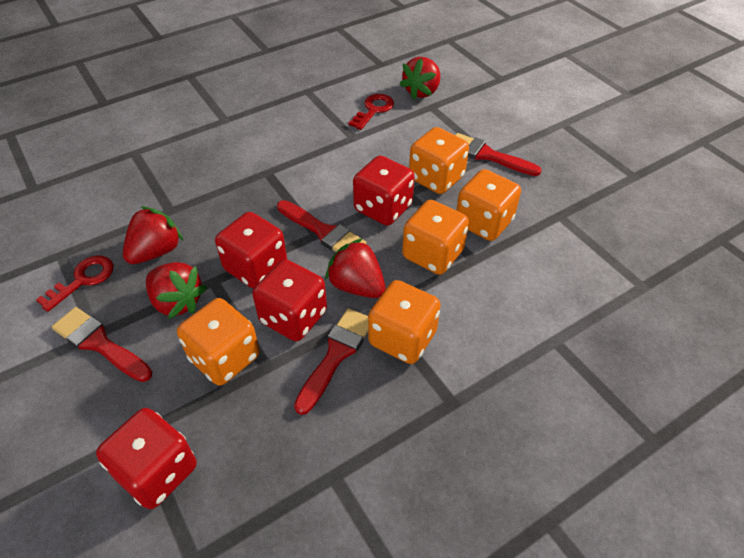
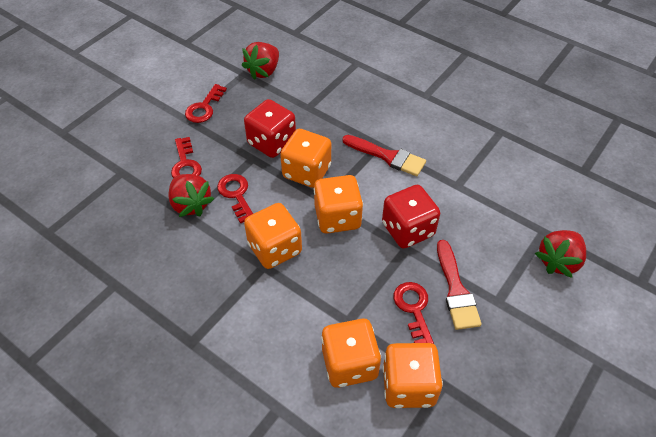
red brush: [52,307,152,382] [277,200,366,252] [294,308,368,415] [456,133,541,176] = 4 -> [342,135,426,176] [437,240,482,330] = 2
red dice: [96,408,197,509] [215,212,287,289] [252,259,327,341] [353,155,414,226] = 4 -> [244,99,296,158] [382,185,440,249] = 2
red key: [36,255,114,312] [348,94,394,130] = 2 -> [171,137,202,178] [185,84,227,123] [217,174,253,224] [393,282,434,344] = 4
red strawberry: [123,206,183,264] [146,262,207,319] [325,238,386,298] [399,57,440,100] = 4 -> [168,174,214,217] [242,42,279,80] [535,230,586,278] = 3

